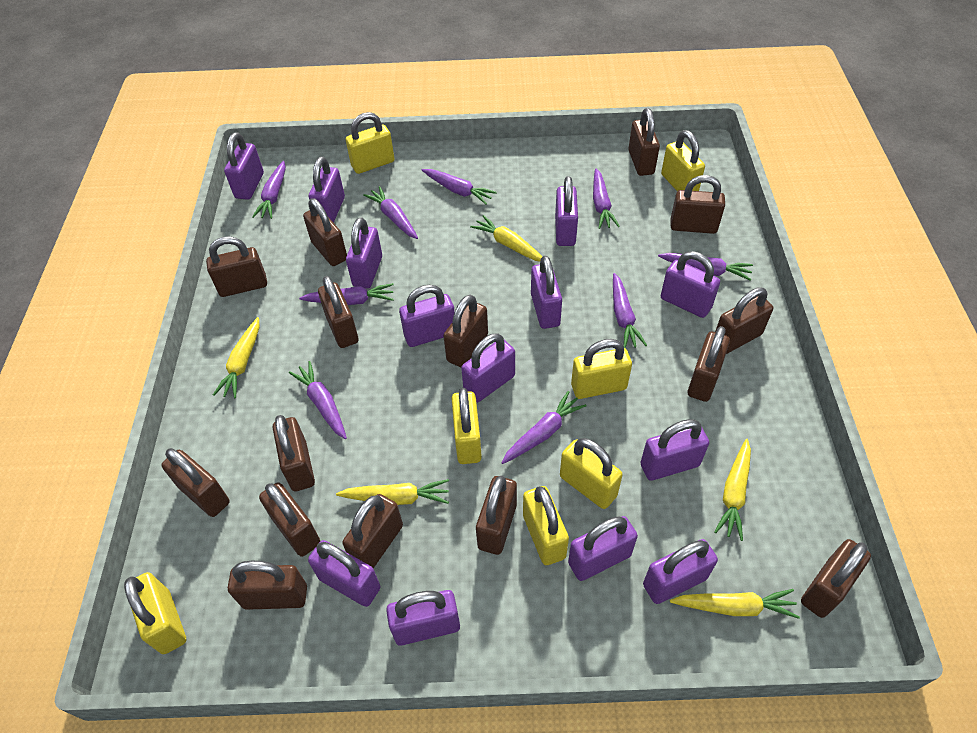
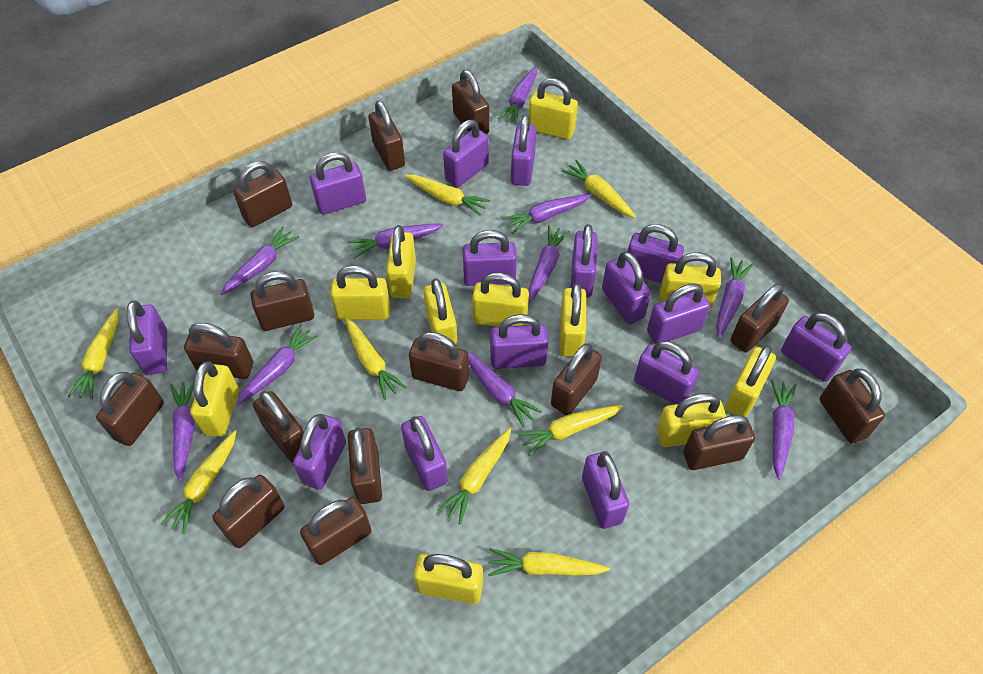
purple carrot: [252,161,286,219] [289,361,347,439] [299,283,394,305] [363,186,418,239] [422,169,497,205] [501,391,586,464] [593,169,620,229] [613,273,647,349] [658,253,753,281] = 9 -> [170,382,194,481] [221,227,299,295] [236,324,319,405] [348,224,444,259] [468,352,542,428] [497,66,537,124] [503,194,591,234] [528,225,570,302] [716,257,754,338] [771,379,797,480] = 10
purple padlock: [224,132,264,200] [308,540,380,607] [309,157,345,223] [346,217,382,288] [386,590,460,646] [399,285,455,347] [461,333,515,403] [531,256,562,329] [555,176,578,246] [568,516,638,581] [640,419,709,481] [643,539,718,604] [661,251,720,318] = 13 -> [127,301,167,375] [293,414,346,490] [310,152,366,214] [401,416,448,491] [443,120,489,188] [463,230,517,286] [490,314,549,369] [511,115,537,186] [571,224,597,298] [582,451,629,529] [602,252,651,324] [627,224,684,283] [634,341,699,405] [647,283,710,344] [781,313,851,382] = 15
yellow carrot: [213,317,260,398] [336,479,449,505] [470,215,542,261] [670,589,800,619] [714,439,751,541] = 5 -> [68,309,119,399] [160,430,237,534] [344,318,406,400] [405,175,490,216] [437,428,511,525] [488,548,610,576] [518,405,623,456] [562,160,636,218] = 8
yellow padlock: [124,572,186,654] [346,112,395,174] [451,388,482,464] [523,486,569,565] [560,438,623,509] [571,339,632,399] [661,130,705,191] = 7 -> [190,361,239,437] [330,265,390,320] [386,225,416,298] [414,553,483,604] [424,278,458,347] [472,273,529,327] [529,78,578,140] [560,283,586,357] [657,393,726,447] [660,252,721,308] [725,345,776,417] = 11

